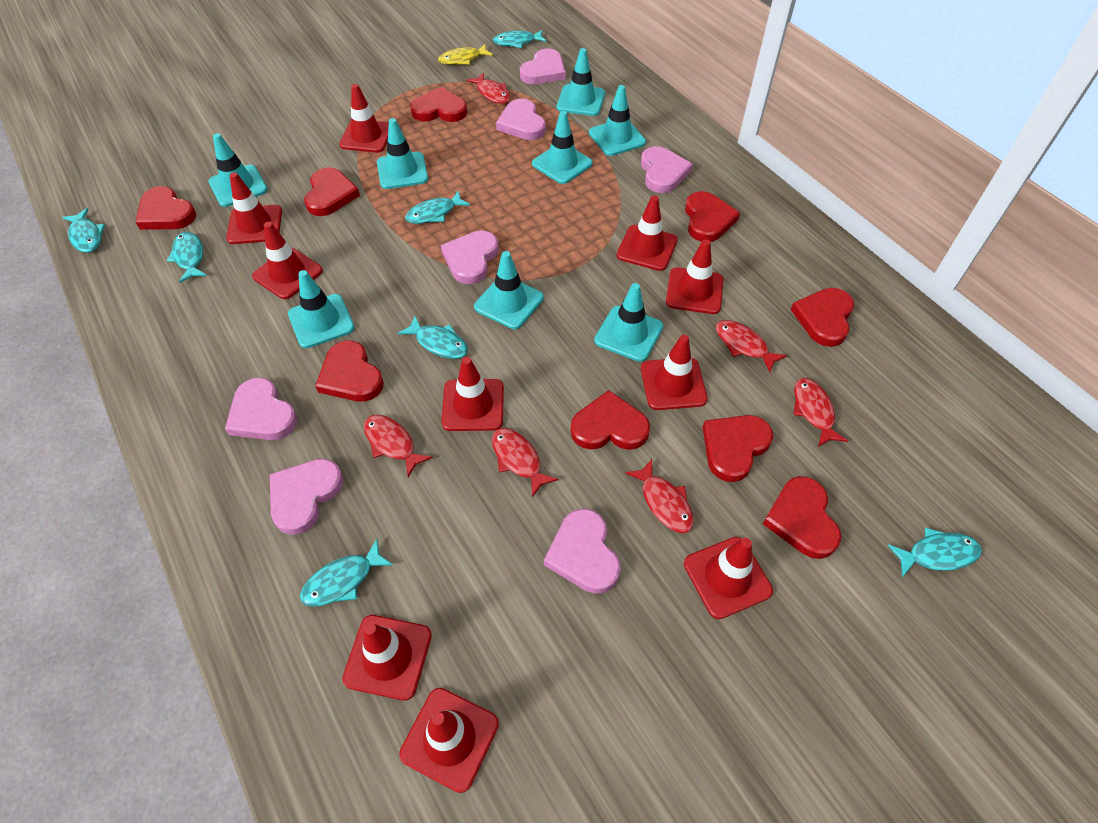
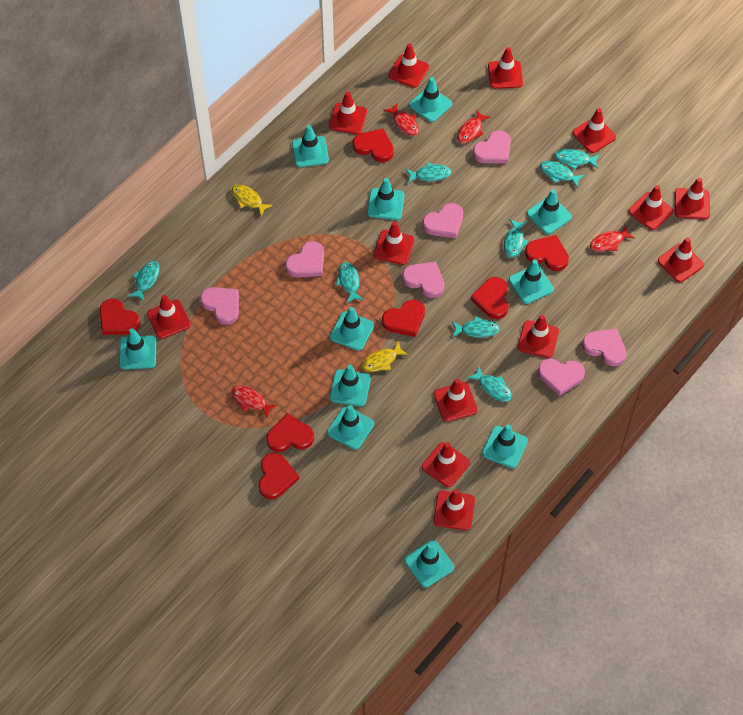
red fish: [364,415,433,477] [466,72,510,104] [492,428,558,497] [625,459,694,533] [716,320,787,372] [793,378,848,447] = 6 -> [231,386,277,418] [384,103,419,136] [457,110,491,143] [590,225,634,252] = 4
red heart: [136,186,196,230] [304,167,360,216] [315,341,384,402] [410,87,467,122] [571,390,650,450] [685,191,740,242] [703,415,773,482] [763,476,841,559] [791,288,854,347] = 9 -> [100,298,140,335] [258,453,299,499] [266,413,314,452] [353,128,394,162] [382,299,425,337] [471,277,509,319] [525,235,569,271] = 7
red traffic cone: [226,172,282,244] [252,222,323,299] [339,84,389,153] [342,615,432,701] [399,688,499,793] [442,357,504,431] [617,196,678,271] [641,335,708,410] [666,239,723,314] [684,537,773,619] = 10 -> [147,295,191,339] [329,92,367,135] [374,222,414,265] [388,44,429,88] [422,442,470,487] [433,489,475,530] [434,379,478,422] [488,47,523,89] [518,315,559,358] [572,108,616,153] [629,185,674,230] [658,238,704,283] [675,178,710,219] = 13
turquoise fish: [62,208,105,253] [167,232,207,283] [300,539,393,607] [398,316,468,359] [405,190,470,224] [493,30,547,48] [888,528,982,577] = 7 -> [128,261,160,301] [336,262,364,303] [406,162,451,183] [452,316,500,338] [468,366,512,402] [504,219,529,258] [540,161,585,188] [554,149,600,169] = 8
turquoise traffic cone: [209,133,268,207] [288,270,355,348] [377,118,428,189] [474,251,544,329] [532,111,593,184] [557,48,605,116] [589,85,646,156] [594,283,663,362] = 8 -> [119,329,156,369] [292,125,329,167] [327,405,374,450] [330,307,374,351] [330,364,371,407] [367,178,405,220] [404,540,454,587] [409,77,452,122] [482,425,528,468] [509,260,554,304] [527,189,572,234] = 11
yellow fish: [438,44,493,65] = 1 -> [232,185,273,216] [362,341,408,372] = 2

